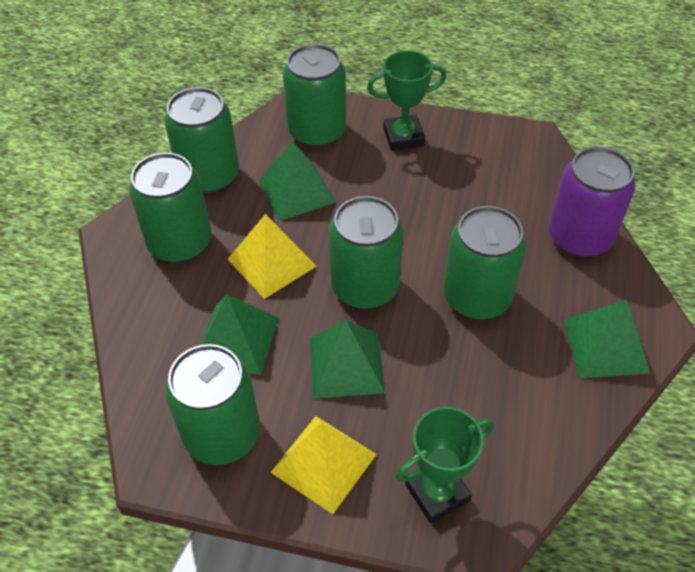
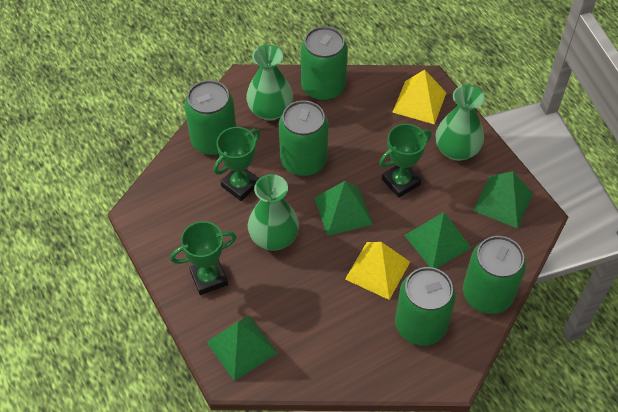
green can: [129,153,212,263] [164,87,239,194] [165,344,260,465] [283,44,346,148] [329,196,403,309] [443,206,527,320] = 6 -> [185,80,236,155] [279,100,329,176] [301,26,348,101] [395,267,456,346] [463,236,526,314] = 5
green trophy: [367,50,447,151] [395,407,494,523] = 2 -> [170,221,236,295] [213,127,260,201] [379,124,432,198] = 3
green vase: none = 0 -> [246,45,293,121] [248,174,299,251] [436,85,484,161] = 3
purple can: [549,147,636,257] = 1 -> none = 0

